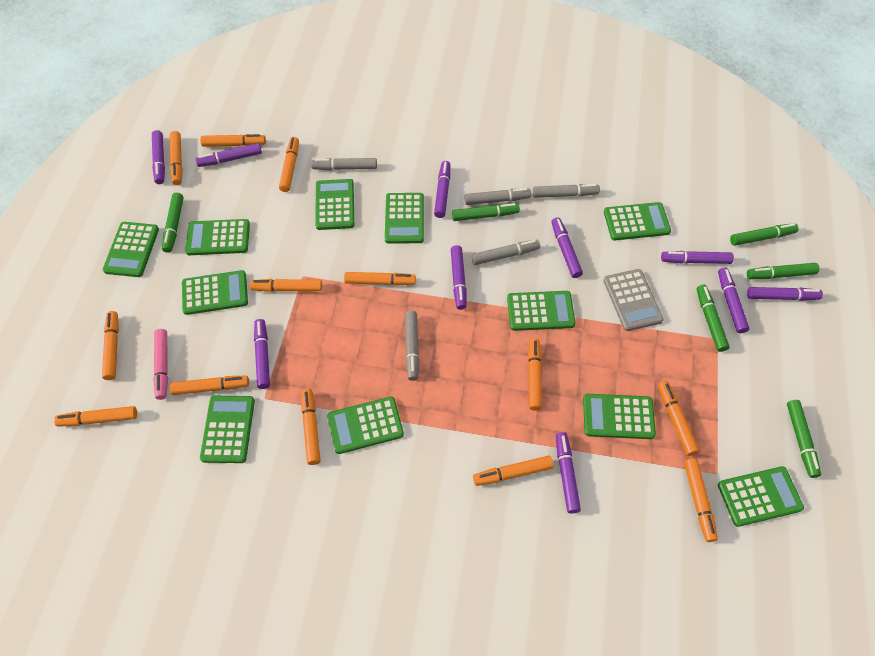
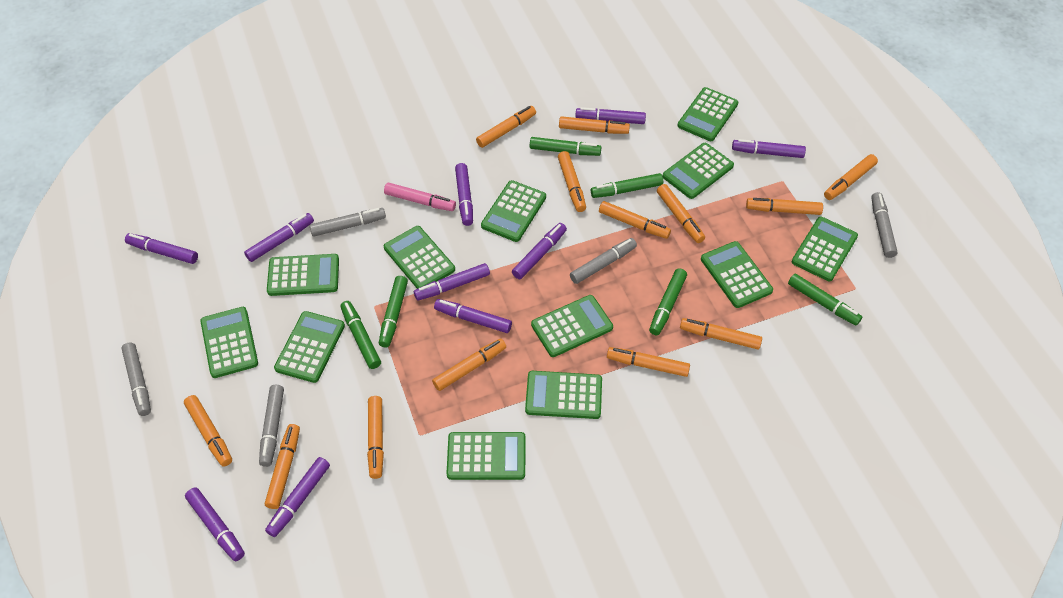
green calculator: [103,222,159,277] [182,270,248,315] [185,219,250,255] [200,396,255,463] [315,179,354,230] [327,397,404,454] [385,193,424,243] [507,291,575,331] [583,394,656,439] [604,202,671,240] [718,466,804,527] = 11 -> [200,307,258,378] [267,254,339,296] [274,311,345,383] [384,226,455,289] [446,432,525,480] [481,180,546,242] [525,371,602,419] [531,295,613,357] [663,143,734,199] [677,87,738,141] [701,241,773,308] [792,217,858,281] = 12
grey calculator: [603,269,664,331] = 1 -> none = 0

